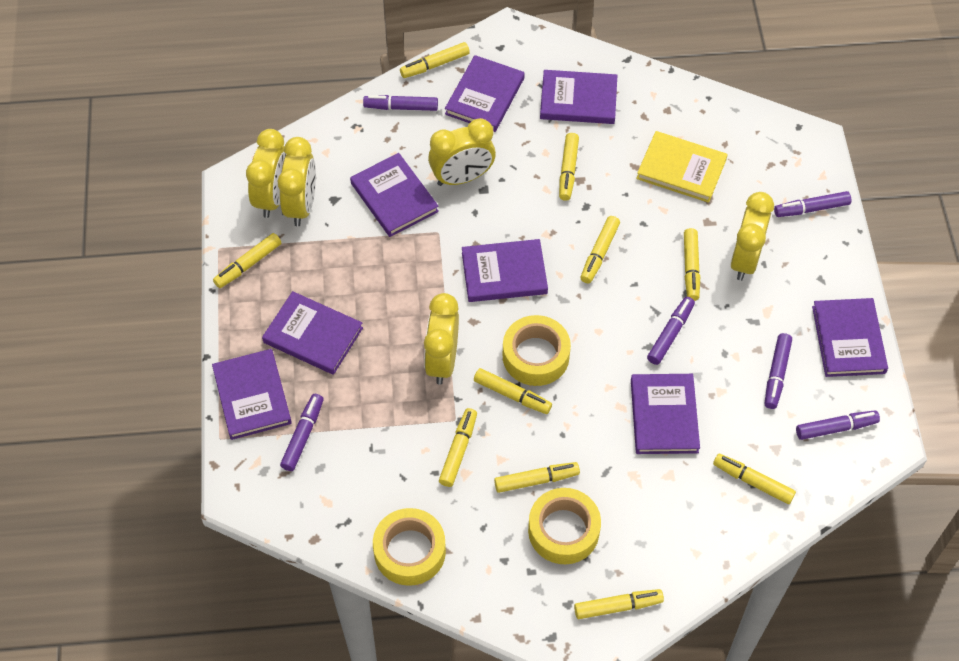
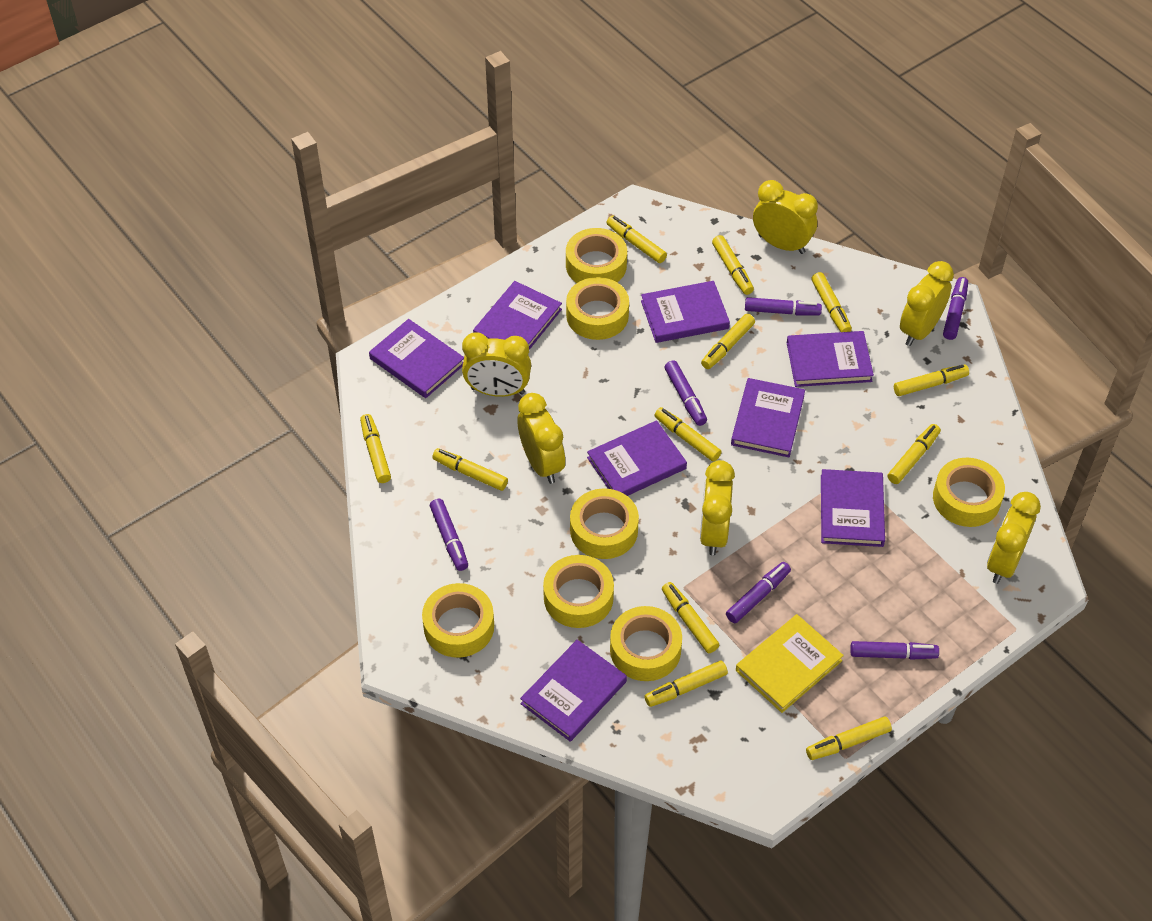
yellow clock: [246,129,287,218] [277,137,316,226] [424,293,459,384] [428,118,496,186] [730,192,774,281] = 5 -> [462,332,531,397] [518,393,565,484] [700,460,735,556] [753,180,818,254] [900,261,954,346] [987,492,1041,584] = 6
yellow marker: [213,233,281,288] [400,42,470,78] [439,408,477,487] [474,368,552,414] [494,462,580,493] [559,133,579,201] [574,589,664,619] [580,216,620,283] [684,228,700,301] [713,454,796,504] = 10 -> [360,414,391,483] [432,448,508,491] [606,216,667,263] [644,661,728,707] [654,407,721,462] [662,582,719,653] [701,314,755,369] [712,235,754,295] [806,717,892,760] [811,272,852,332] [887,424,941,484] [894,364,969,396] = 12
yellow tape: [373,508,446,586] [503,315,571,386] [528,488,601,564] = 3 -> [422,583,494,658] [543,555,614,628] [566,228,627,283] [566,277,629,340] [570,488,639,559] [610,606,682,681] [933,458,1005,527] = 7

